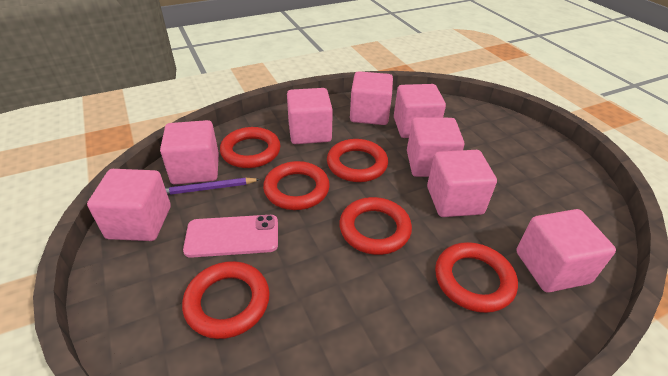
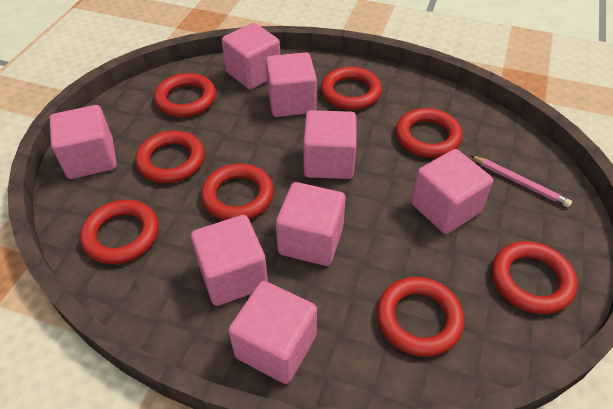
pink pencil: none = 0 -> [470,155,572,207] = 1
pink phone: [183,215,278,258] = 1 -> none = 0
purple pencil: [165,178,260,195] = 1 -> none = 0
red ring: [182,261,270,339] [220,127,281,168] [263,161,330,210] [327,139,388,182] [339,197,412,255] [435,242,518,313] = 6 -> [80,200,159,264] [136,130,205,183] [154,73,216,117] [201,164,274,220] [321,67,382,110] [377,277,464,357] [396,108,463,158] [492,241,578,314] = 8

